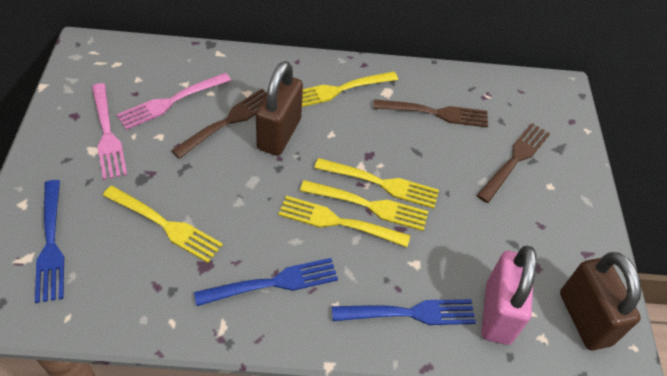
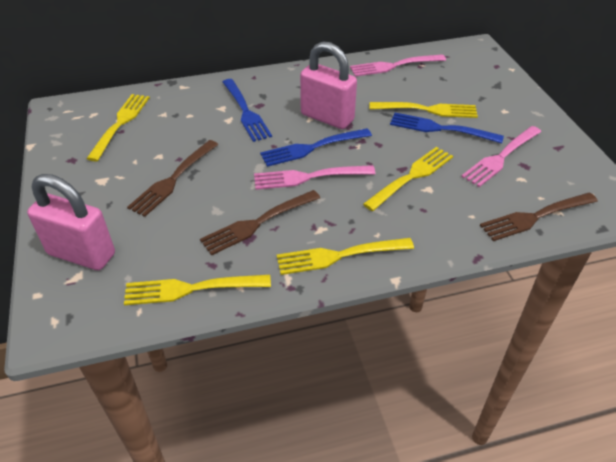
brown padlock: [256,61,303,156] [560,252,642,351] = 2 -> none = 0
pink fork: [92,83,127,180] [116,73,231,130] = 2 -> [254,165,375,190] [350,54,446,77] [461,126,541,187] = 3
pink padlock: [481,246,537,345] = 1 -> [27,174,115,270] [300,41,357,129] = 2

